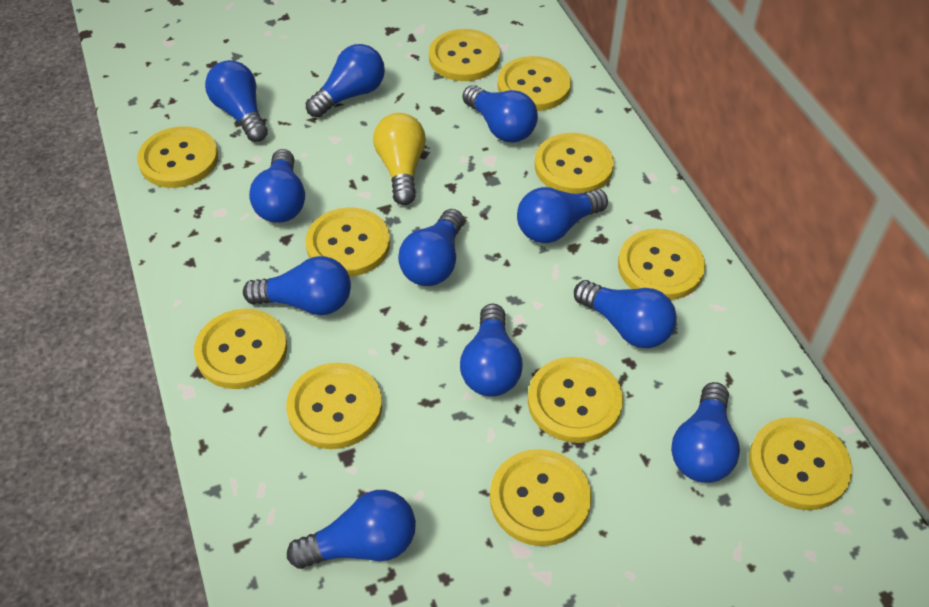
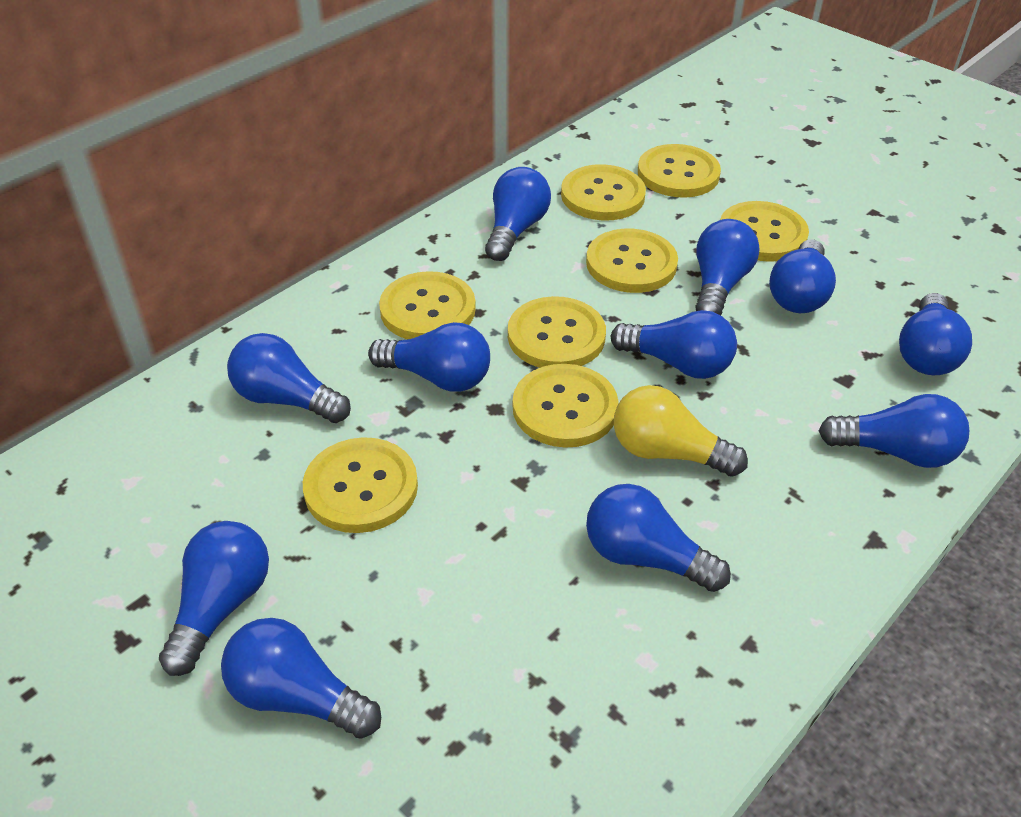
yellow button: [137,126,218,188] [194,309,287,389] [286,363,382,449] [305,207,390,277] [429,29,500,81] [490,449,592,546] [498,56,571,111] [528,357,623,443] [535,133,614,194] [618,229,705,300] [749,417,852,510] = 11 -> [303,437,418,533] [379,271,476,339] [508,296,606,368] [513,364,619,448] [561,164,646,221] [586,229,678,293] [638,144,721,198] [720,201,809,262] = 8

